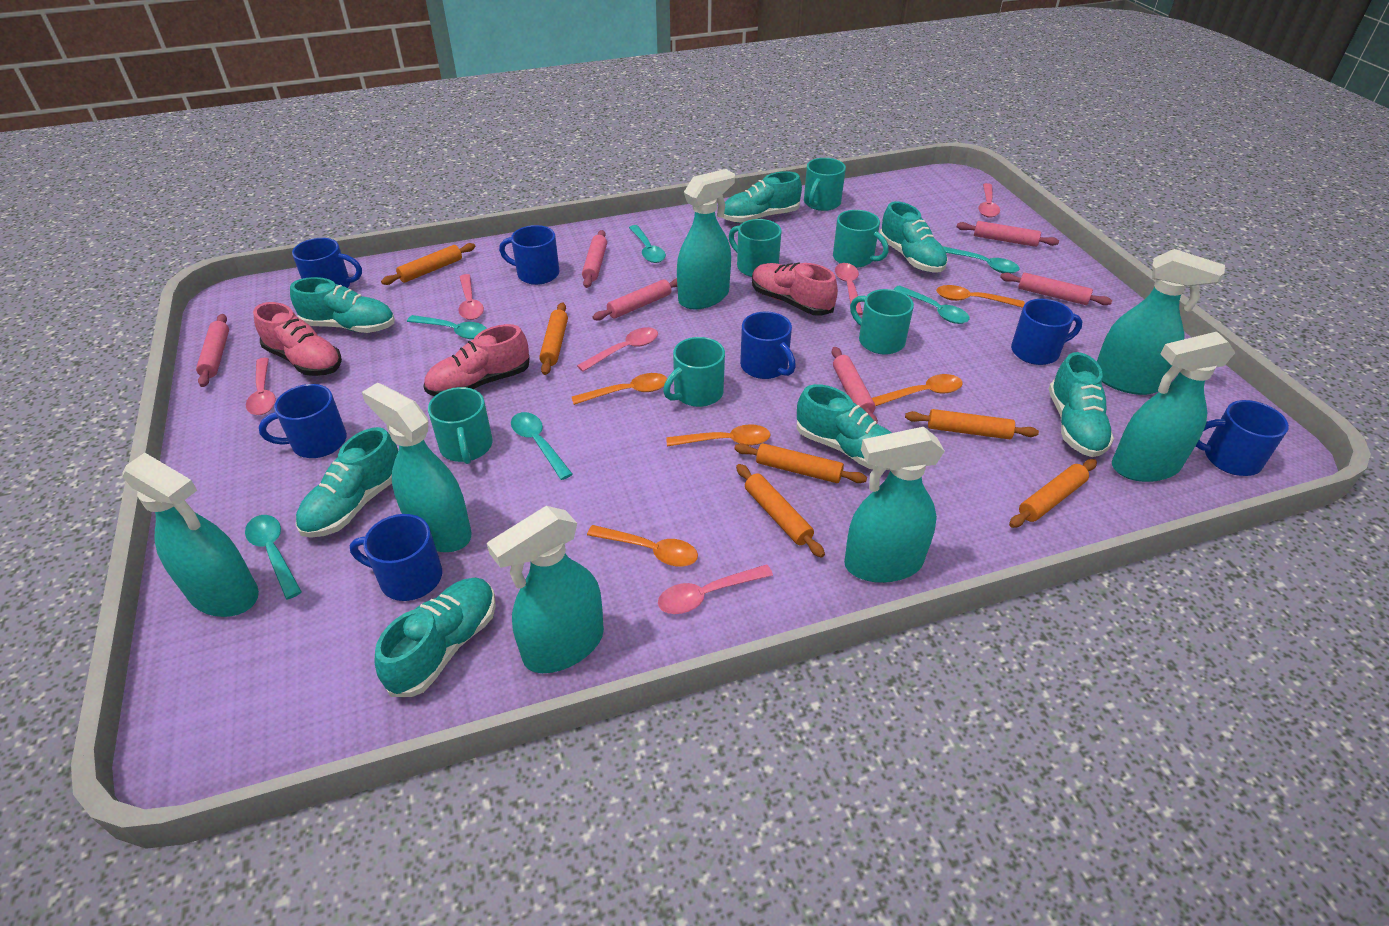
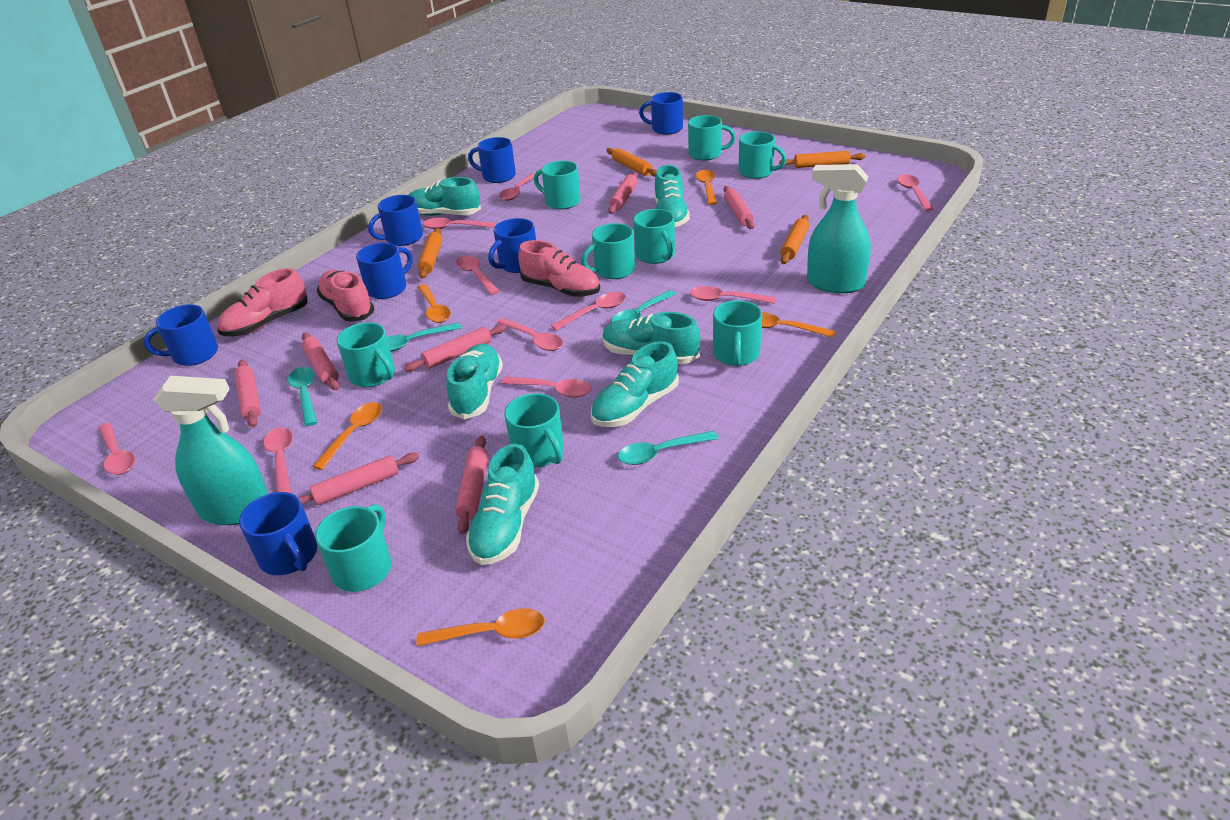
orange rolling pin: [381,243,475,285] [539,302,568,375] [734,443,867,483] [736,464,825,558] [905,409,1039,439] [1009,459,1097,528] = 6 -> [418,228,443,279] [606,148,657,177] [779,151,865,168] [780,215,809,264] = 4
pink rolling pin: [196,314,229,387] [582,230,607,288] [592,278,677,321] [832,347,878,424] [957,221,1059,247] [1000,273,1112,305] = 6 -> [235,360,261,428] [298,453,419,505] [302,332,339,390] [404,324,506,372] [455,435,488,534] [608,172,638,214] [724,186,755,229] = 7
pink spoon: [246,358,276,415] [458,274,484,320] [577,327,658,372] [658,564,773,614] [835,263,863,316] [978,183,1000,218] = 6 -> [98,423,135,475] [264,427,293,494] [423,218,495,229] [456,255,499,295] [497,318,563,351] [499,173,535,201] [501,376,591,397] [551,292,626,331] [690,286,776,304] [897,174,934,211] = 10
turquoise mug: [428,387,492,464] [663,337,725,407] [729,219,782,277] [804,158,846,211] [833,210,889,268] [850,289,914,354] = 6 -> [315,504,392,592] [337,322,395,387] [504,393,564,467] [534,161,581,210] [581,223,635,279] [633,209,675,264] [688,115,736,161] [713,300,762,366] [739,131,787,179] = 9
turquoise shoe: [290,277,395,333] [295,427,398,538] [375,578,496,697] [722,171,802,223] [796,384,892,470] [880,201,948,272] [1049,352,1114,457] = 7 -> [409,177,481,216] [446,344,503,420] [466,444,539,565] [591,341,679,427] [602,312,700,364] [654,165,690,227] = 6
turquoise spoon: [245,515,302,599] [407,315,487,339] [511,412,573,480] [629,225,666,263] [893,285,969,324] [943,246,1020,273] = 6 -> [288,367,317,426] [387,322,462,352] [611,290,676,322] [618,431,719,465] = 4
turquoise spray bottle: [122,453,259,617] [362,383,472,552] [487,506,604,673] [677,169,735,309] [844,427,945,583] [1097,249,1225,395] [1112,332,1235,482] = 7 -> [153,376,268,525] [807,164,871,293] = 2

